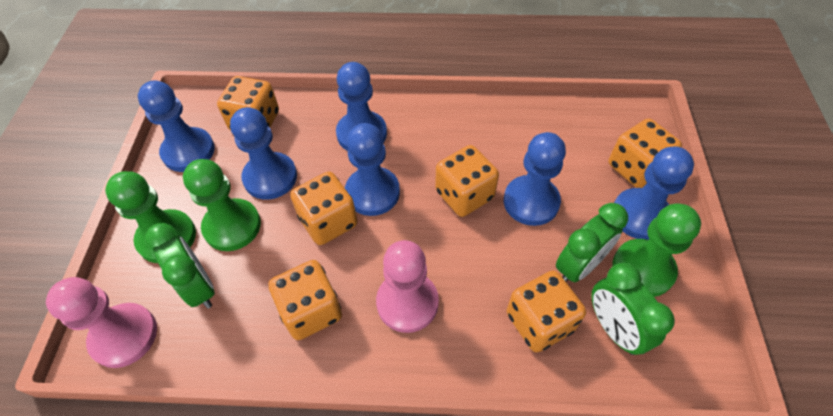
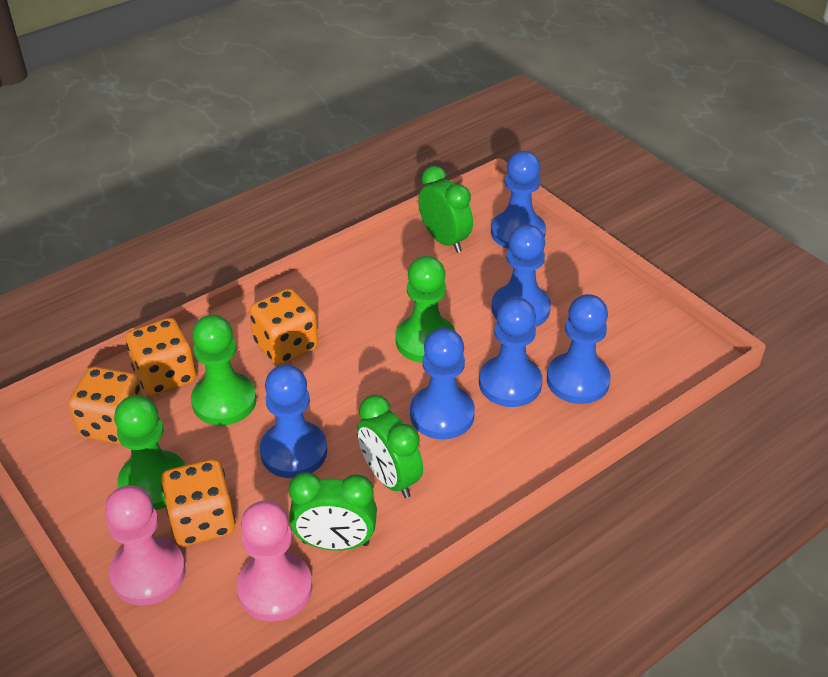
orange dice: [217,76,279,130] [268,260,342,340] [290,172,357,245] [435,145,499,217] [507,270,586,352] [608,118,682,188] = 6 -> [68,367,143,444] [126,318,196,396] [161,459,235,546] [249,288,318,365] = 4

